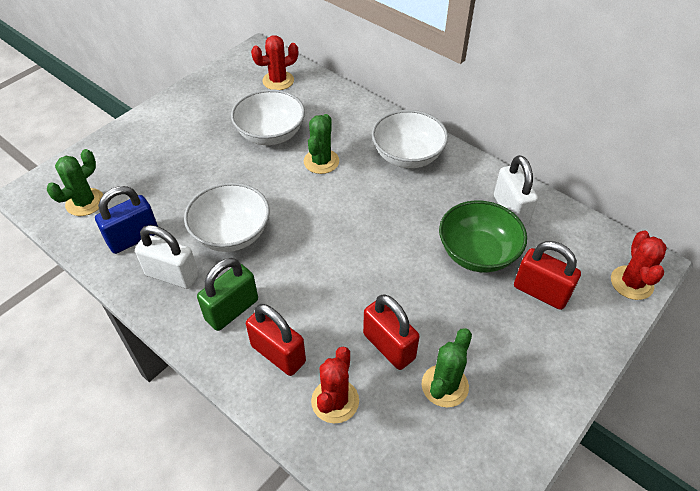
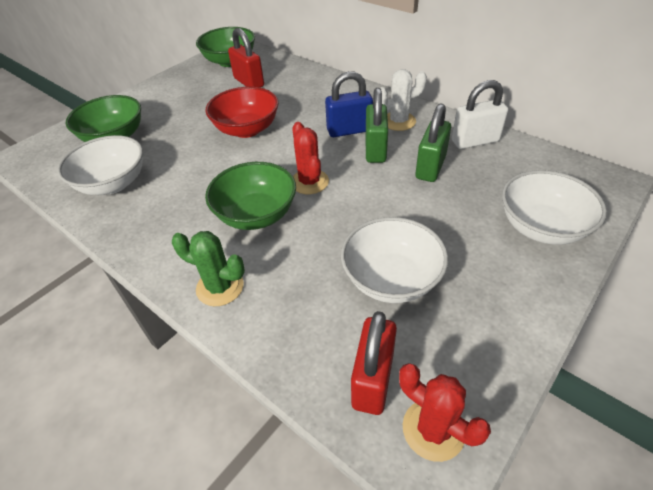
green bowl: [439,200,527,273] = 1 -> [66,95,141,142] [196,27,255,67] [205,162,296,230] = 3
green cactus: [47,149,103,216] [304,114,339,174] [422,328,472,407] = 3 -> [172,231,245,306] = 1
green padlock: [197,258,258,331] = 1 -> [366,88,388,163] [415,103,451,182] = 2
red bowl: none = 0 -> [205,87,279,138] = 1
red cactus: [251,35,298,90] [311,347,359,423] [611,231,667,300] = 3 -> [292,122,329,194] [399,363,491,462] = 2
red padlock: [246,304,306,376] [363,294,420,370] [514,241,581,310] = 3 -> [228,28,264,88] [351,311,397,415] = 2
white cactus: none = 0 -> [380,69,427,131] = 1
white padlock: [135,225,199,289] [494,155,538,226] = 2 -> [452,80,508,149] = 1

